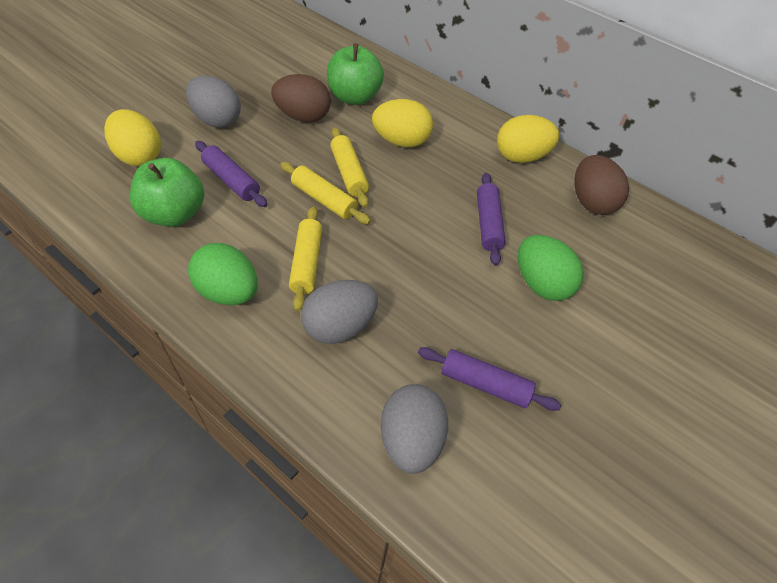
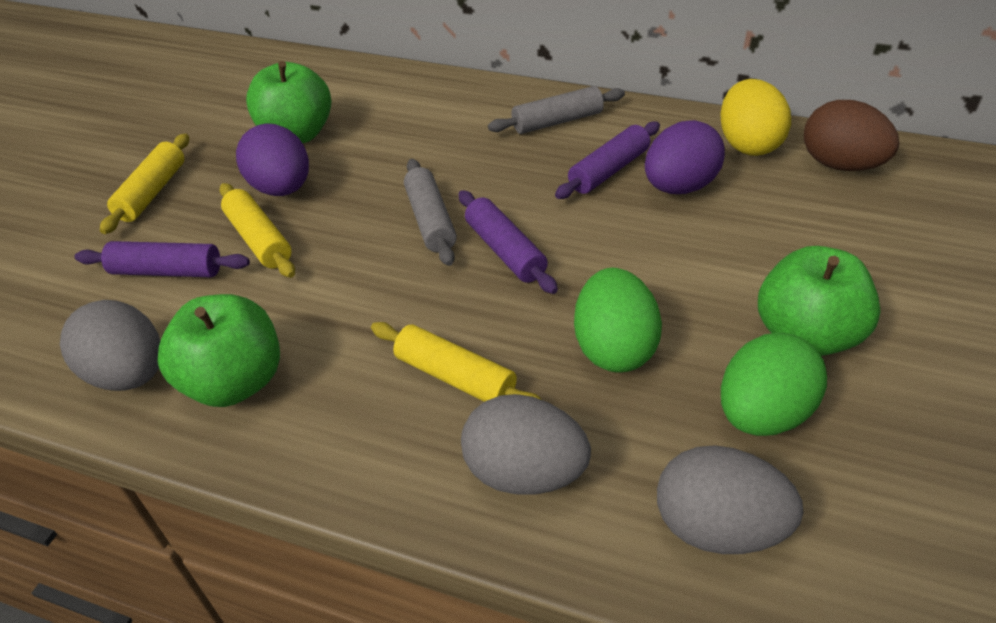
brown egg: [271,74,331,122] [574,155,629,215] = 2 -> [804,100,899,171] = 1
green apple: [130,158,204,227] [327,43,384,105] = 2 -> [157,294,280,407] [246,61,331,143] [758,246,881,356] = 3
grey rolling pin: none = 0 -> [404,159,457,266] [488,86,625,134] = 2
purple egg: none = 0 -> [236,123,309,196] [645,120,725,194] = 2
yellow egg: [104,109,161,166] [372,99,433,147] [497,115,560,163] = 3 -> [720,79,791,156] = 1

